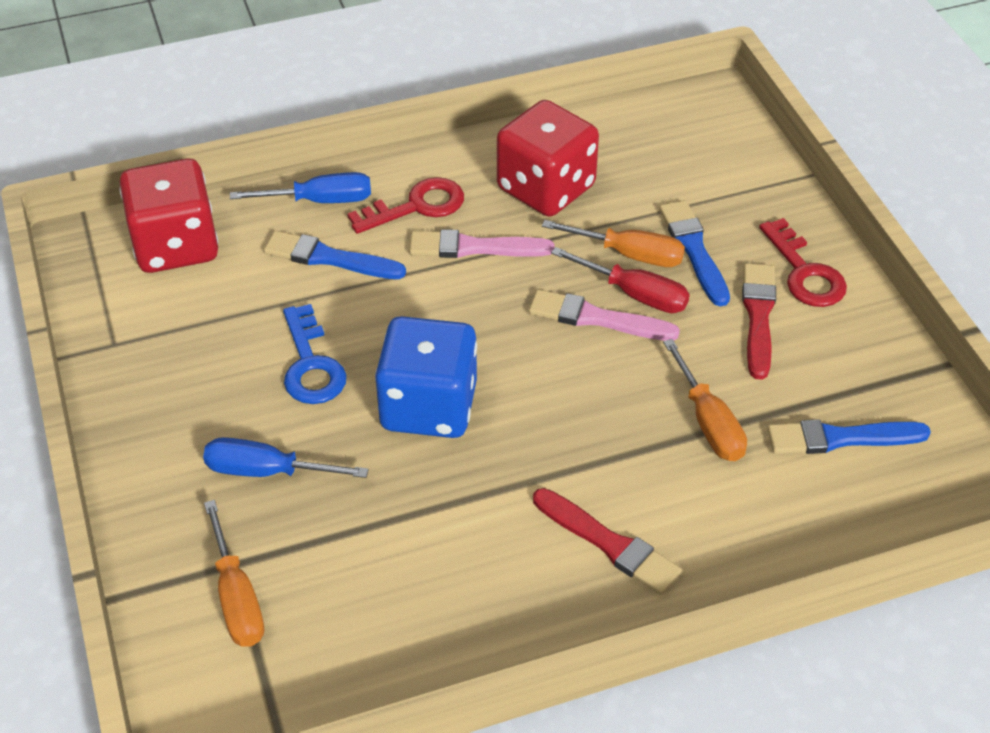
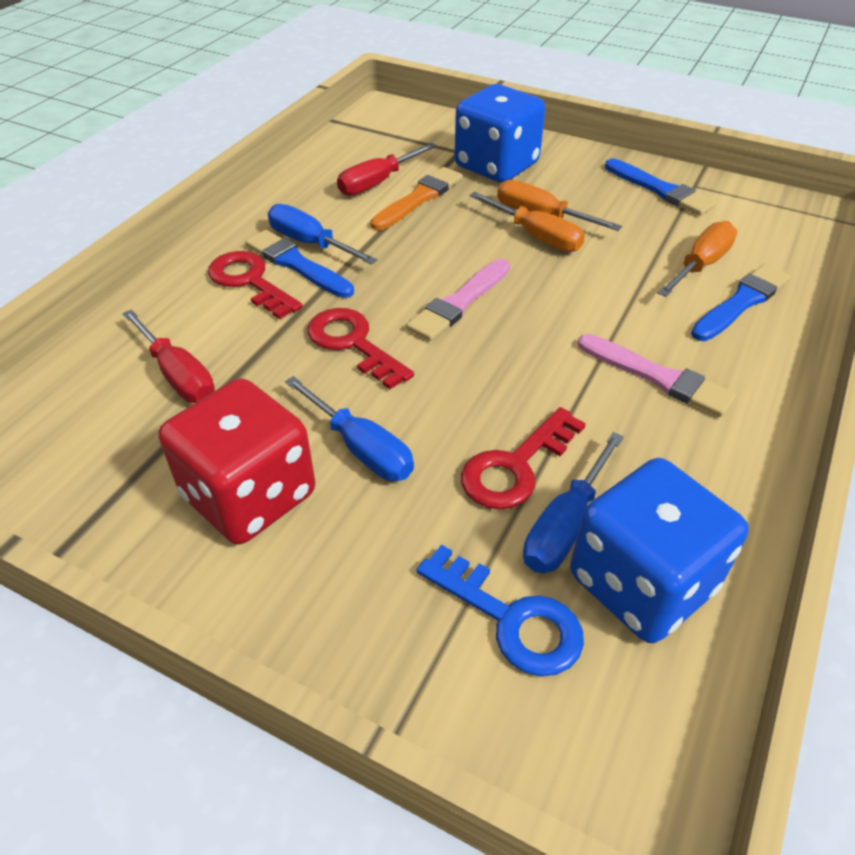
blue dice: [375,316,477,438] = 1 -> [455,84,545,183] [570,458,749,643] = 2
blue screwdriver: [203,437,369,478] [230,172,371,203] = 2 -> [268,204,377,265] [285,376,414,481] [523,432,624,573] = 3
orange brush: none = 0 -> [370,167,463,230] = 1
red brush: [533,488,682,595] [742,263,776,380] = 2 -> none = 0
red dice: [119,158,218,273] [497,100,599,217] = 2 -> [158,378,315,545] = 1
red key: [347,177,464,234] [759,218,847,307] = 2 -> [208,251,303,319] [307,308,414,389] [461,407,586,510] = 3
red screwdriver: [551,247,690,313] = 1 -> [122,309,215,403] [337,143,437,195] = 2

